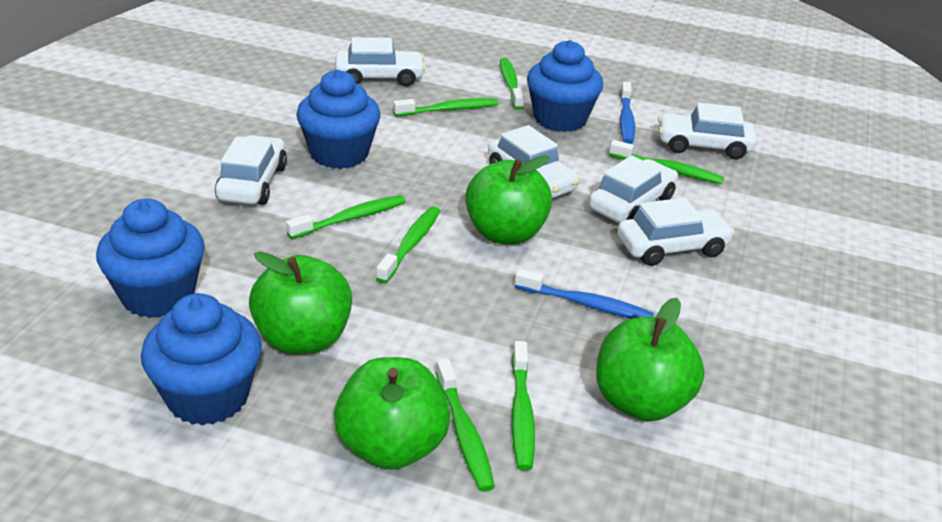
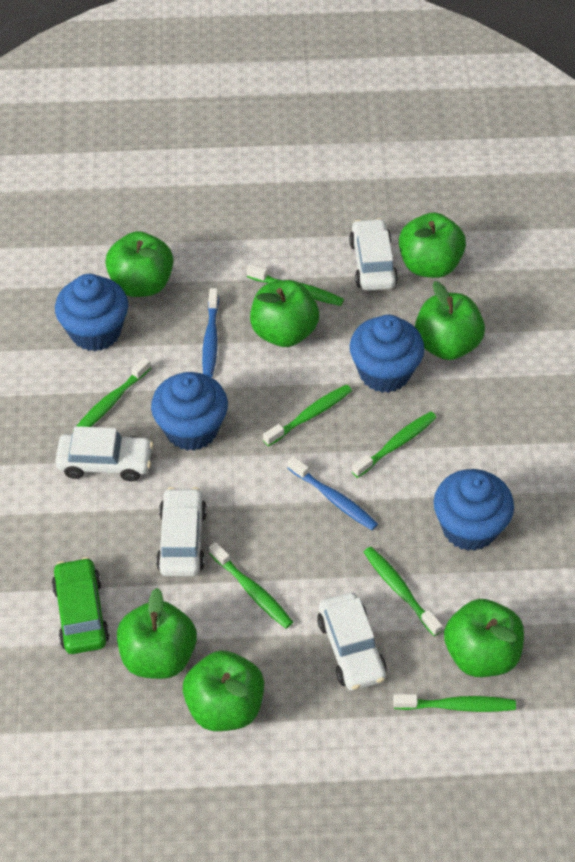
green apple: [249,252,352,354] [334,357,450,470] [465,155,552,244] [596,298,705,421] = 4 -> [105,231,173,297] [117,588,197,679] [183,651,264,731] [250,280,319,347] [399,212,466,278] [415,281,485,360] [444,599,524,677] = 7
green car: none = 0 -> [52,557,110,654] = 1
white car: [215,135,287,205] [335,37,426,87] [488,125,580,198] [589,155,678,222] [617,198,735,266] [658,103,757,160] = 6 -> [55,426,153,482] [156,487,207,577] [317,592,387,691] [349,218,398,291] = 4

